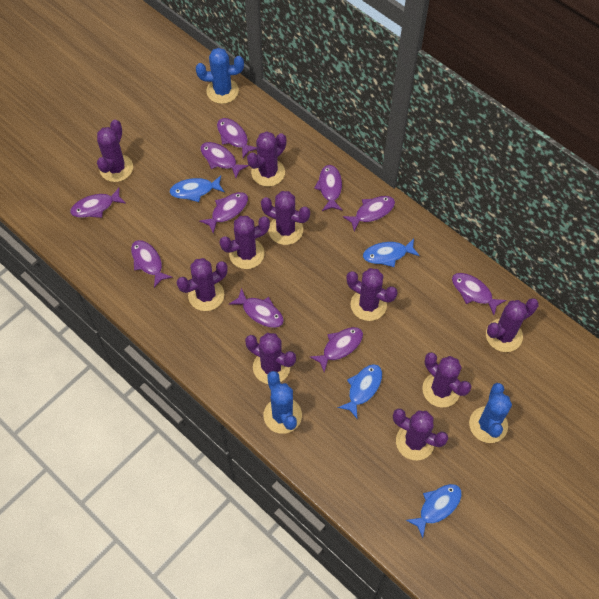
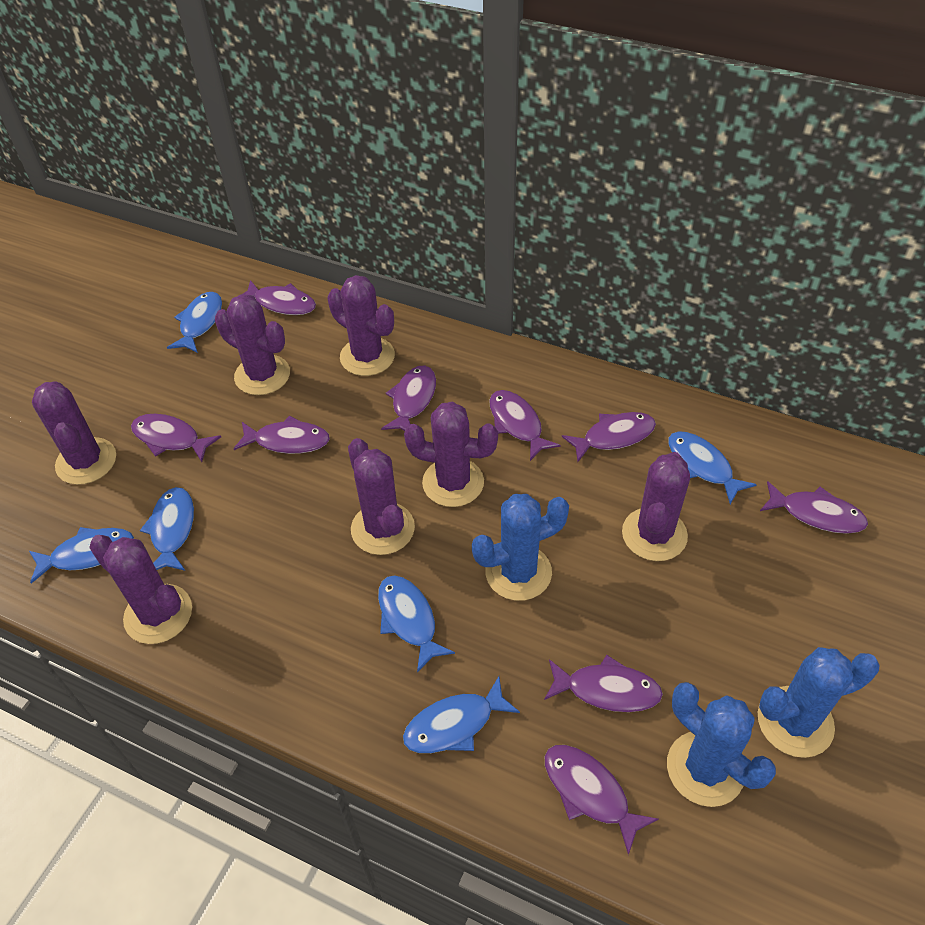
blue fish: [170,176,224,202] [338,364,382,418] [363,238,420,267] [406,484,462,538] = 4 -> [29,527,134,583] [140,487,194,571] [167,292,222,353] [378,575,455,672] [403,676,520,753] [668,431,757,504] = 6
purple cactus: [97,120,133,182] [177,258,228,311] [219,216,270,269] [245,333,296,384] [247,131,287,187] [261,191,310,245] [346,268,398,321] [393,408,448,460] [422,352,471,407] [486,298,539,352] = 10 -> [32,381,116,485] [89,535,192,644] [215,294,290,395] [327,275,395,376] [348,438,415,555] [404,402,498,507] [622,452,690,561] = 7
purple fish: [70,188,126,218] [131,240,173,288] [199,192,248,234] [200,142,249,178] [217,118,257,158] [229,288,284,328] [310,327,363,372] [314,165,343,211] [343,196,395,231] [452,273,506,315] = 10 -> [131,414,221,462] [234,416,330,454] [243,280,316,315] [381,366,436,431] [489,390,561,461] [544,655,663,712] [545,745,659,855] [562,412,656,462] [760,481,868,534] = 9

